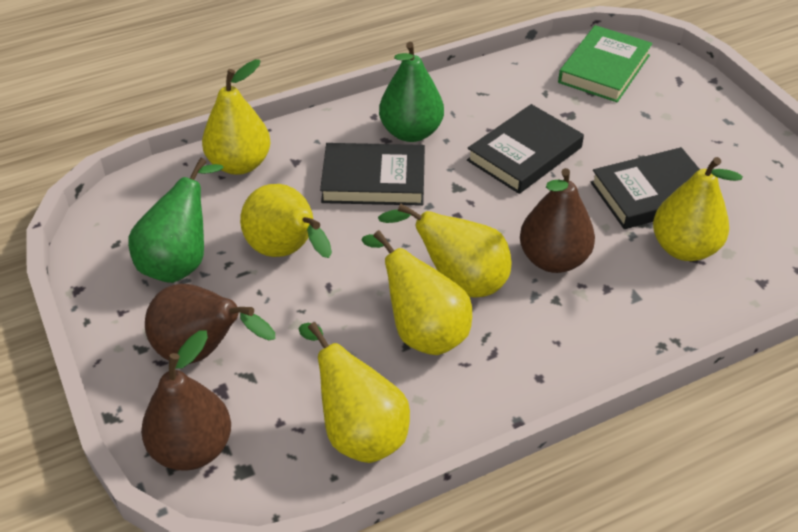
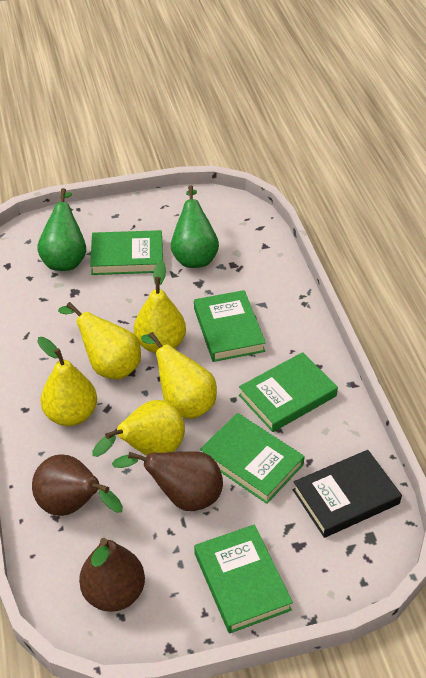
black book: [320,143,425,206] [467,104,584,194] [590,147,700,229] = 3 -> [293,450,402,538] = 1
green book: [558,25,653,102] = 1 -> [90,230,163,275] [194,290,266,362] [194,524,293,634] [200,413,305,504] [239,352,338,432] = 5
yellow pear: [202,59,271,175] [240,184,332,258] [298,322,410,463] [362,230,472,355] [378,203,512,298] [653,157,743,261] = 6 -> [37,337,97,426] [58,302,141,379] [92,400,185,457] [134,260,186,353] [141,332,217,419] = 5

